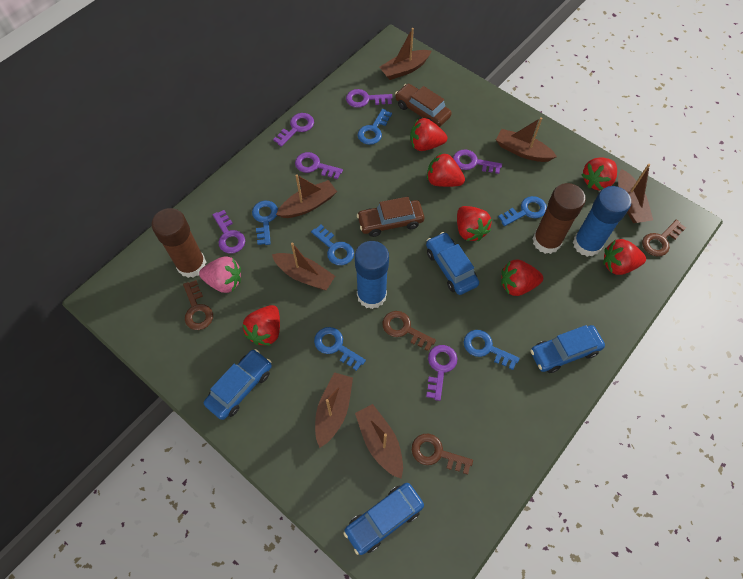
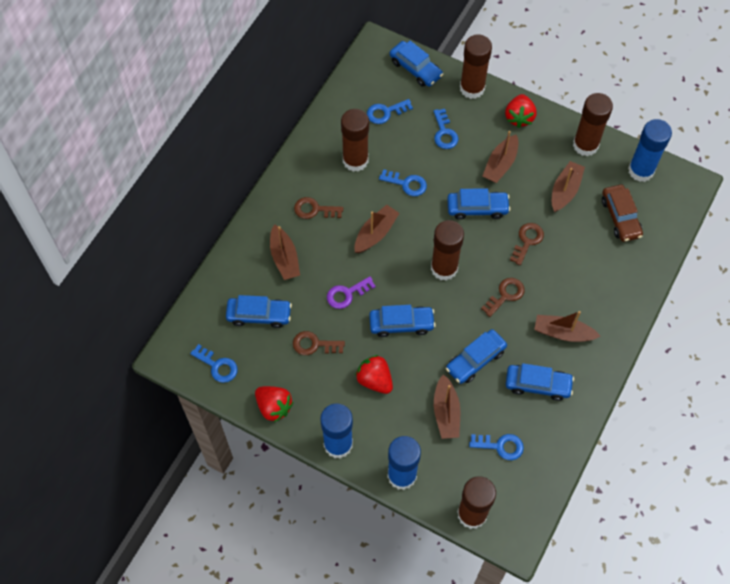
blue car: [204,349,272,420] [343,483,424,555] [426,232,479,295] [530,325,605,373] = 4 -> [226,295,292,328] [369,305,436,337] [390,41,443,87] [446,329,507,384] [447,188,510,220] [506,363,574,401] = 6
blue glue stick: [355,241,389,309] [573,186,631,257] = 2 -> [320,403,353,459] [387,436,421,490] [628,119,672,182] = 3
blue key: [252,201,278,245] [311,225,354,265] [314,327,366,371] [358,109,392,145] [464,330,520,370] [498,196,547,226] = 6 -> [190,344,238,383] [367,99,413,124] [379,169,427,196] [434,109,458,149] [469,434,524,460] = 5
brown boat: [272,242,335,290] [276,174,337,218] [315,372,353,448] [355,404,403,479] [379,28,431,80] [496,117,557,162] [618,164,653,223] = 7 -> [270,224,300,280] [354,205,399,253] [434,374,460,439] [483,131,518,183] [534,311,601,342] [552,161,585,212] = 6
brown car: [357,197,424,237] [395,84,452,127] = 2 -> [602,185,643,242] = 1
brown glue stick: [151,208,206,278] [533,183,586,254] = 2 -> [341,109,369,172] [431,220,464,281] [457,476,496,529] [460,34,492,99] [573,93,613,156] = 5
pink strawberry: [199,256,241,293] = 1 -> none = 0
purple key: [213,210,245,253] [273,113,314,147] [295,152,343,179] [346,89,392,108] [426,345,458,401] [453,149,502,174] = 6 -> [327,276,376,309] = 1
red strawberry: [243,305,280,345] [410,118,447,151] [427,153,465,187] [457,206,491,241] [501,260,543,296] [582,157,617,190] [603,239,646,275] = 7 -> [255,386,293,422] [355,355,393,394] [505,94,537,128] = 3

